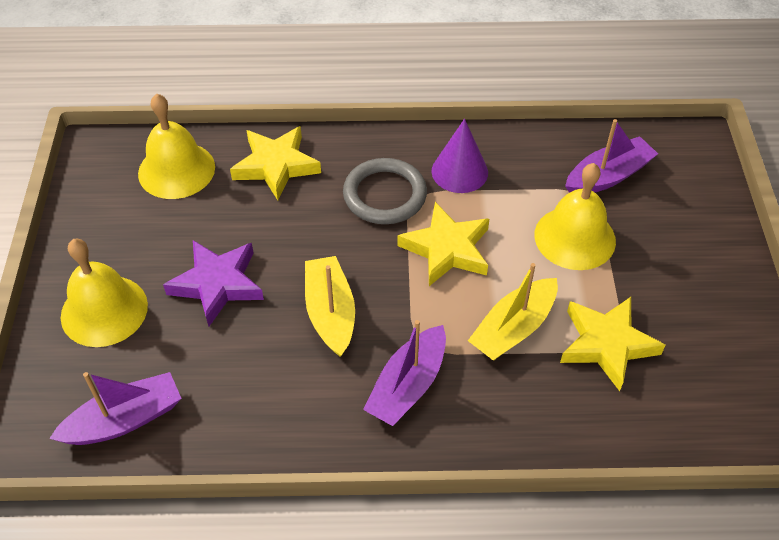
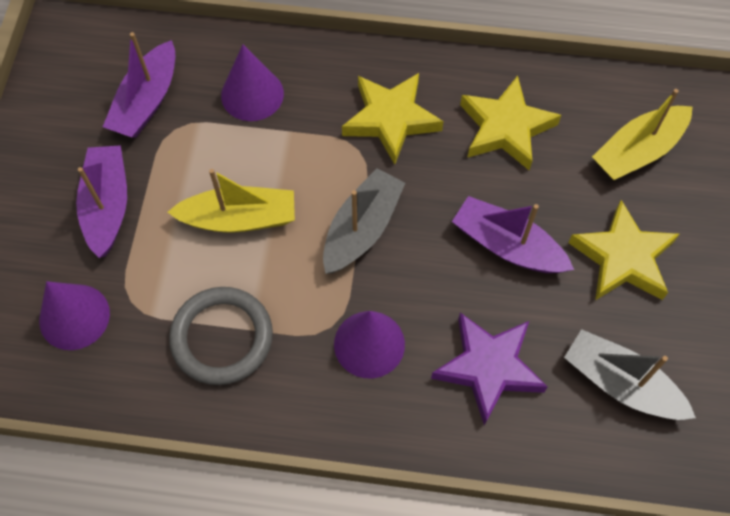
grey boat: none = 0 -> [323,168,405,274] [564,329,696,420] = 2
purple cone: [432,119,488,193] = 1 -> [39,281,110,350] [221,45,284,121] [334,311,405,379] = 3
yellow bell: [61,238,148,347] [138,93,215,199] [535,163,616,270] = 3 -> none = 0

